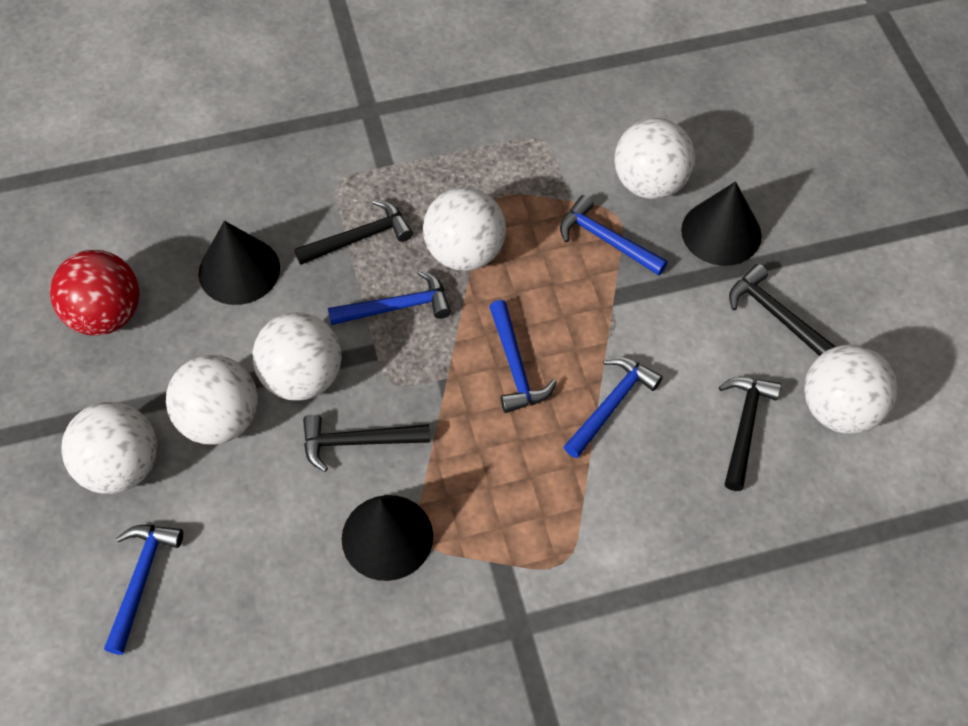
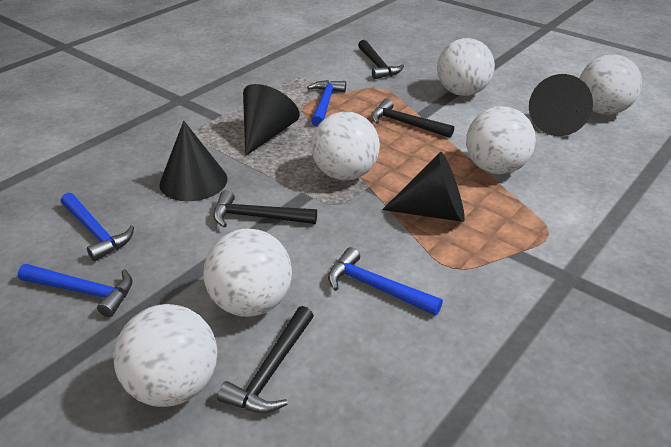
black cone: [198,221,280,305] [341,495,433,581] [681,181,762,266] = 3 -> [159,121,228,201] [243,84,300,156] [382,152,465,222] [529,74,593,136] = 4
blue hammer: [104,525,183,655] [328,270,451,325] [489,300,557,413] [560,195,668,276] [564,357,663,458] = 5 -> [18,264,133,317] [61,193,134,261] [307,80,346,127] [328,247,443,316] = 4
red ball: [50,250,140,336] = 1 -> none = 0

